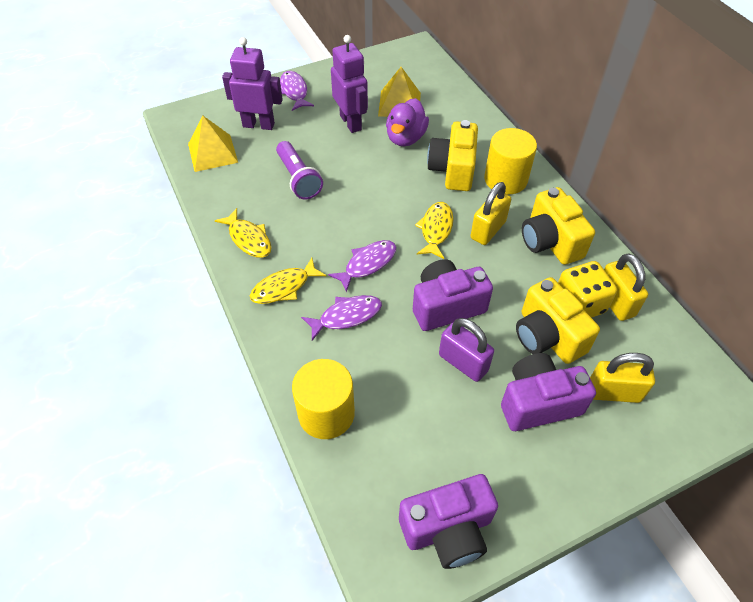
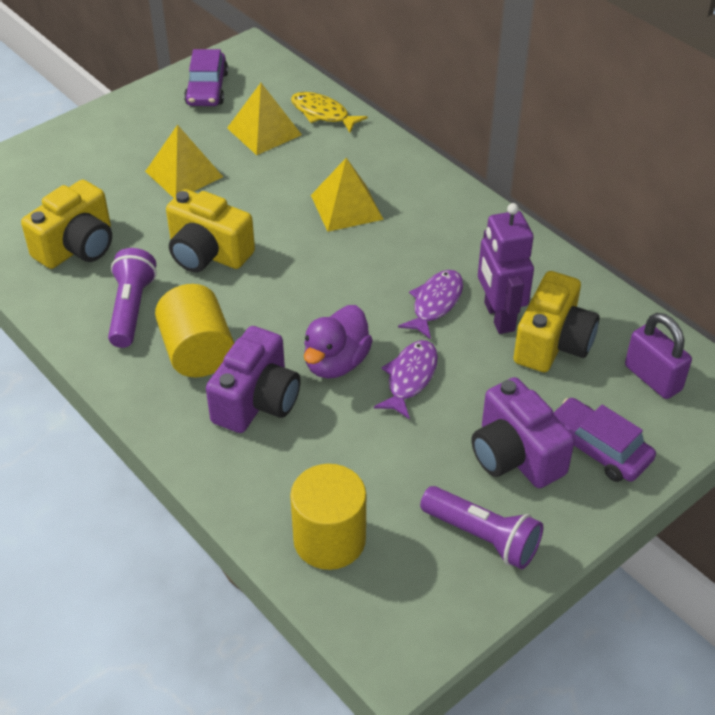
purple camera: [399,474,498,569] [413,259,493,331] [501,353,596,431] = 3 -> [206,326,301,433] [471,377,575,488] = 2
purple car: none = 0 -> [184,49,228,106] [553,398,656,482] = 2
purple fish: [280,71,314,111] [301,295,382,341] [328,240,396,292] = 3 -> [374,340,438,420] [398,270,463,340] = 2
purple flashlight: [276,141,323,200] = 1 -> [108,248,157,348] [420,486,543,569] = 2
purple robot: [222,37,283,130] [331,35,368,133] = 2 -> [478,203,534,334] = 1
yellow dice: [558,261,617,318] = 1 -> none = 0
yellow fish: [215,208,272,258] [250,258,326,304] [415,202,454,259] = 3 -> [291,92,368,133] = 1
yellow padlock: [471,182,511,245] [590,353,655,403] [604,253,648,321] = 3 -> none = 0
yellow pyramid: [188,116,238,172] [378,67,421,117] = 2 -> [145,125,223,198] [227,83,302,155] [311,158,384,232] = 3

